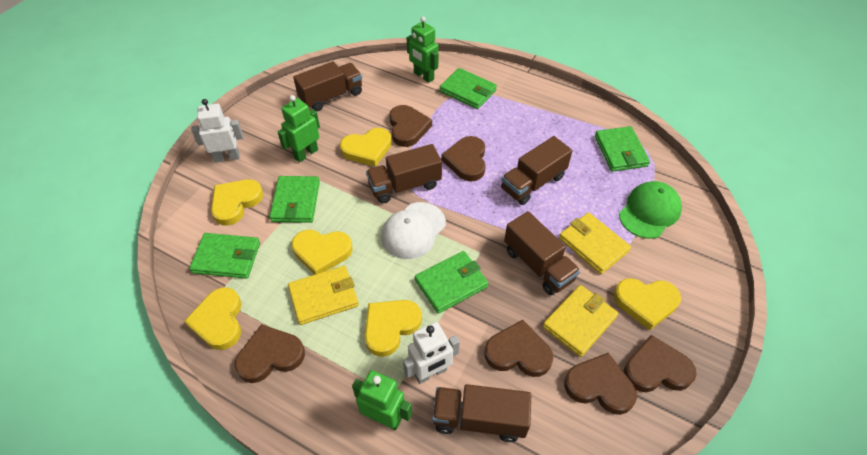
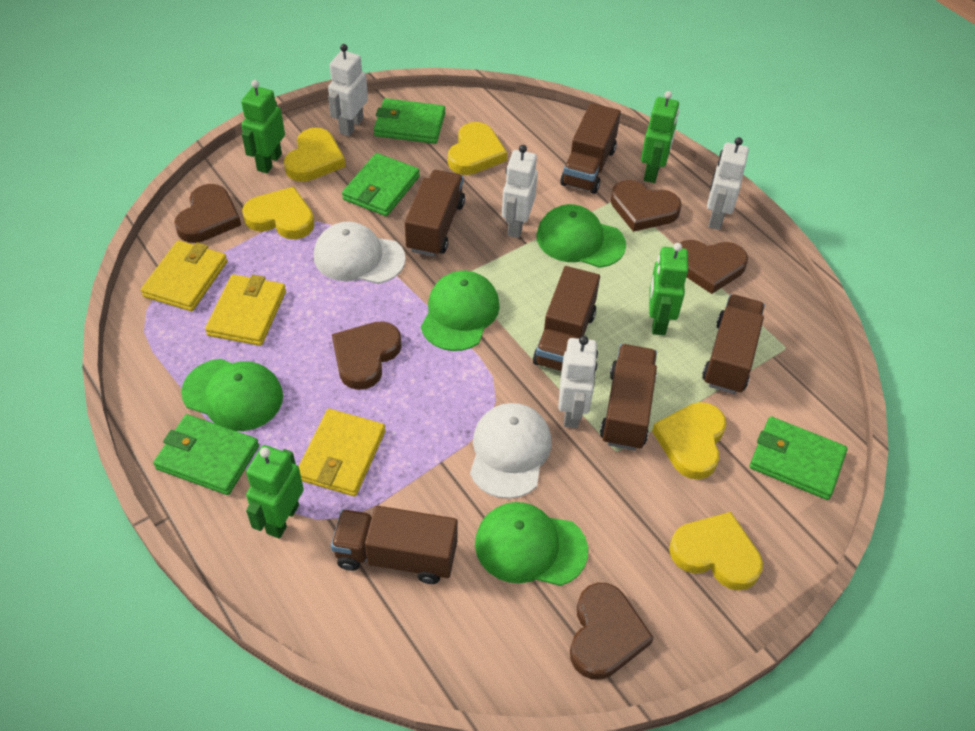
brown heart: [235,324,305,383] [389,105,432,147] [441,136,486,182] [484,320,553,377] [564,353,637,415] [624,335,697,392] = 6 -> [174,184,241,243] [332,321,402,390] [570,583,654,680] [611,180,682,232] [680,240,748,294] = 5
brown truck: [293,61,362,111] [366,144,442,203] [432,384,531,442] [501,136,572,205] [504,211,580,295] = 5 -> [331,506,458,584] [405,170,465,257] [533,266,600,371] [560,103,621,194] [600,344,657,450] [702,294,765,394] = 6
green cap: [619,181,682,239] = 1 -> [181,359,283,431] [421,271,500,351] [475,502,588,586] [536,204,626,268] = 4
green robot: [278,95,320,162] [352,370,412,430] [407,17,438,83] = 3 -> [241,80,285,173] [246,445,304,539] [641,91,679,183] [649,243,688,335] = 4
green wallet: [189,233,260,279] [269,176,320,223] [415,251,488,314] [439,68,497,109] [595,126,650,172] = 5 -> [153,414,259,495] [342,153,420,216] [374,98,445,144] [750,417,848,500] = 4
white cap: [381,202,446,259] = 1 -> [314,222,406,284] [470,403,552,499] = 2
white robot: [191,99,243,163] [403,322,460,384] = 2 -> [328,44,368,136] [502,145,538,238] [558,336,598,428] [707,137,749,230] = 4
yellow heart: [184,288,241,350] [211,179,263,226] [292,230,352,275] [340,128,392,167] [365,300,422,357] [614,278,681,330] = 6 -> [242,187,315,239] [284,128,346,182] [448,122,507,175] [652,402,726,480] [669,512,763,590] = 5

